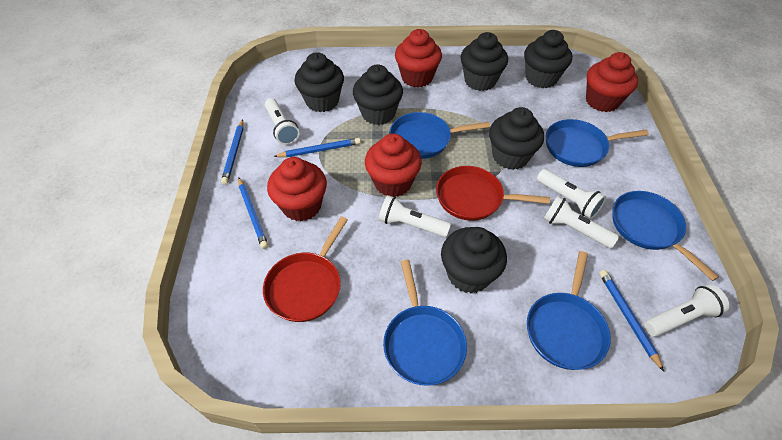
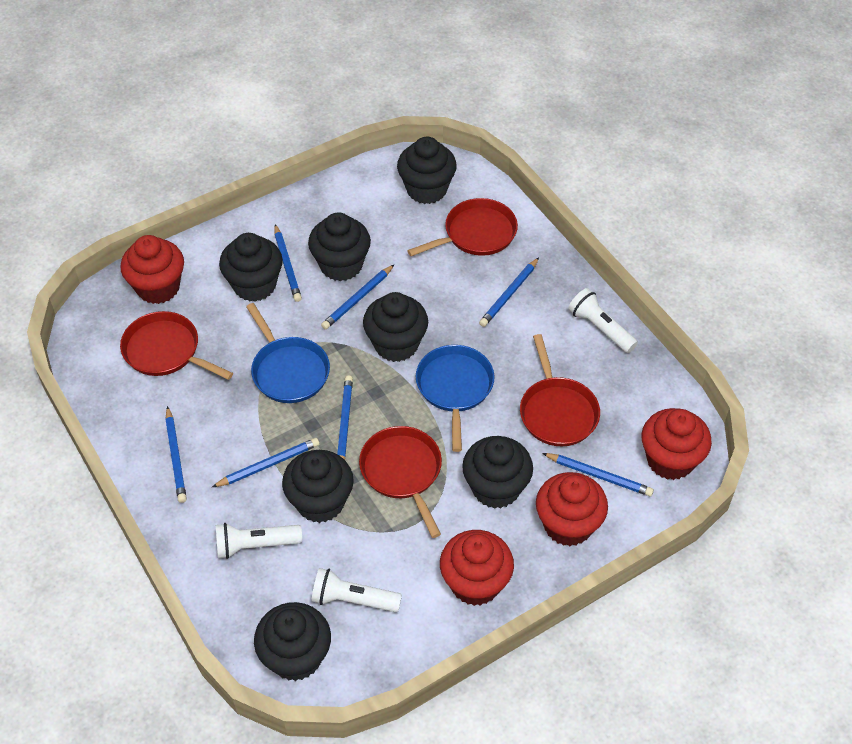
black cupcake: [295,52,344,112] [353,64,403,125] [441,227,507,293] [460,32,508,91] [489,107,544,170] [524,30,572,88] = 6 -> [219,233,283,302] [254,602,331,681] [282,450,354,523] [308,212,371,281] [363,292,428,362] [397,137,457,204] [462,436,533,509] = 7
blue pan: [383,260,467,386] [389,112,490,159] [527,251,611,370] [546,119,649,167] [612,191,719,281] = 5 -> [246,303,330,403] [416,345,495,452] = 2
blue pencil: [221,119,243,184] [238,178,268,249] [273,138,361,157] [599,270,664,372] = 4 -> [165,406,187,503] [212,438,320,487] [274,224,302,302] [321,264,395,329] [337,375,353,460] [479,257,539,327] [542,453,654,496] = 7
red pan: [263,216,348,322] [436,166,550,221] = 2 -> [120,311,233,380] [359,426,442,538] [407,198,518,256] [520,334,600,447] = 4
white flashlight: [265,98,299,145] [379,195,451,237] [537,169,606,219] [544,195,619,248] [644,284,729,337] = 5 -> [216,523,302,559] [312,568,402,612] [568,288,638,353] = 3

